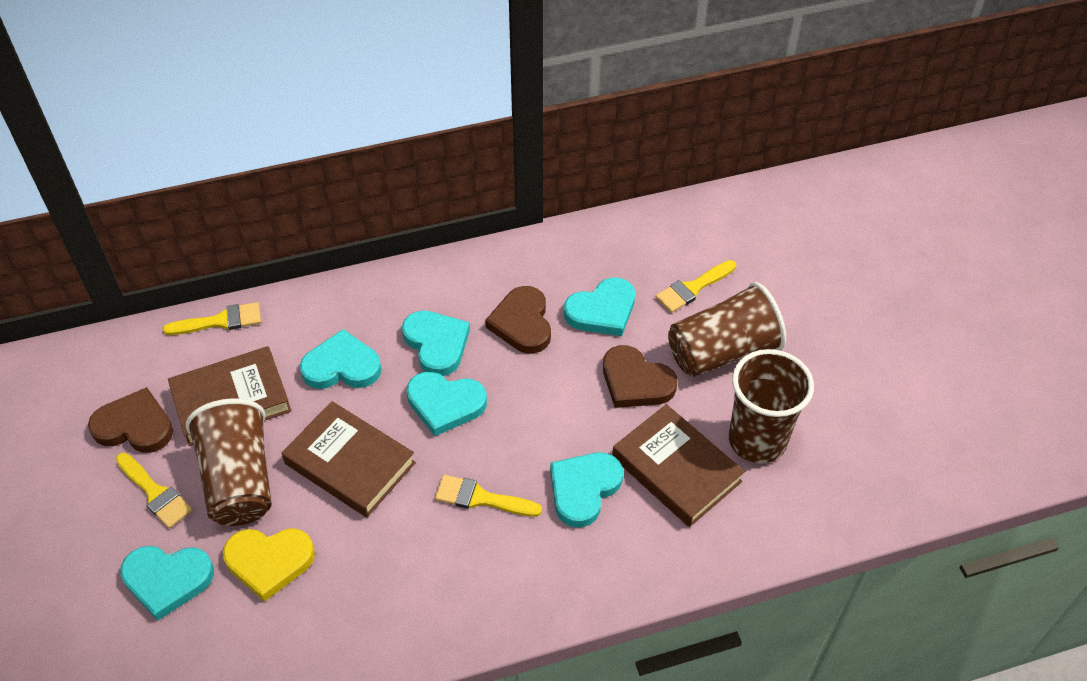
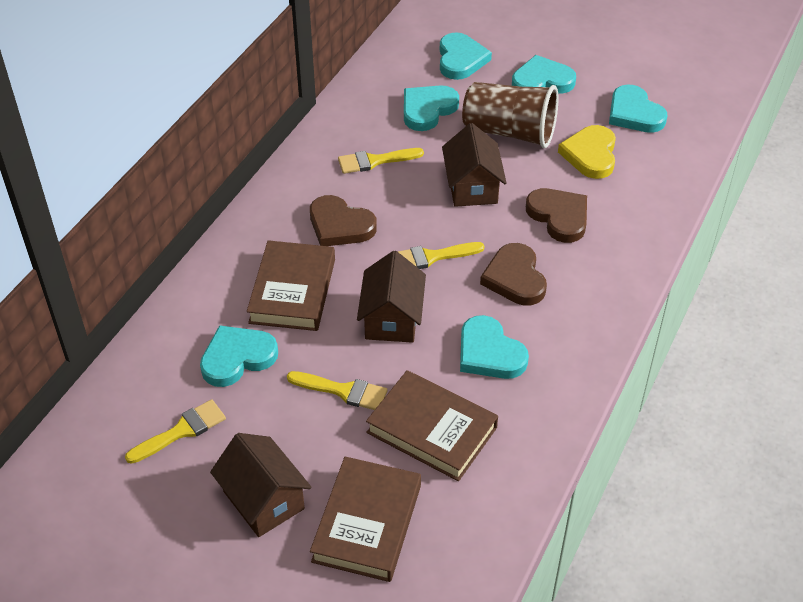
brown cup: [186,399,272,526] [668,282,786,377] [729,349,814,464] = 3 -> [462,82,558,148] = 1
brown house: none = 0 -> [210,433,312,537] [357,251,426,343] [442,123,507,207] = 3

